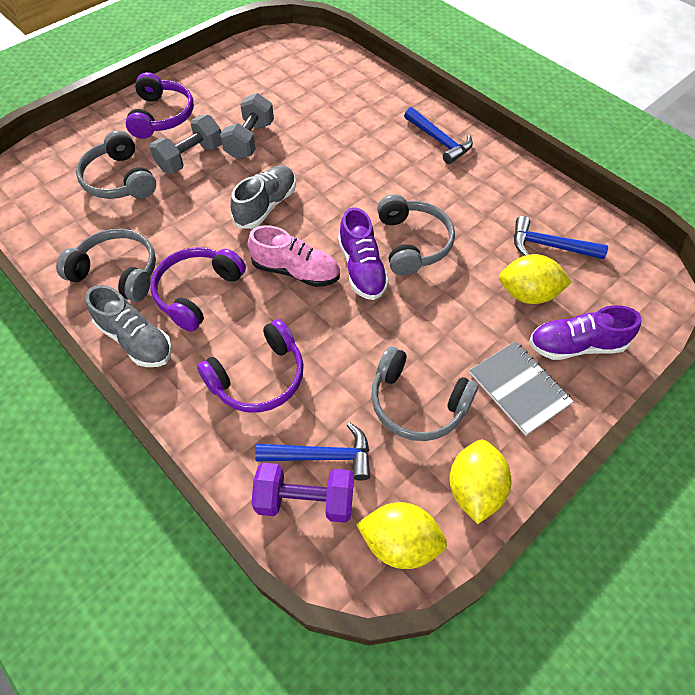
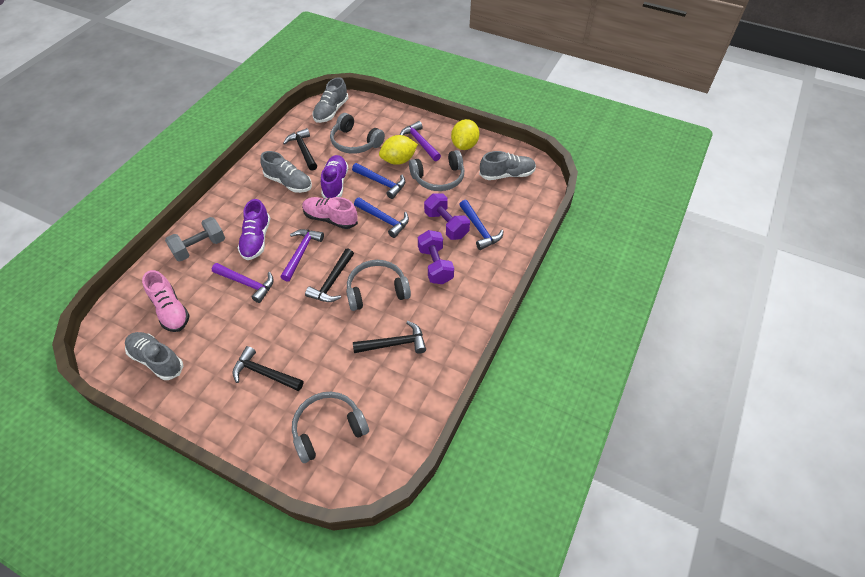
black hammer: none = 0 -> [232,346,303,391] [283,128,317,171] [305,248,354,302] [353,321,426,354] = 4
grey dumbbell: [149,115,222,174] [220,93,274,159] = 2 -> [165,217,225,262] = 1
grey notebook: [470,341,574,436] = 1 -> none = 0
grey shoe: [86,285,172,367] [230,165,296,229] = 2 -> [125,332,183,380] [260,151,312,193] [312,77,348,123] [479,151,536,180] = 4
pink shoe: [248,225,340,287] = 1 -> [142,270,190,332] [302,197,358,229] = 2
purple dumbbell: [251,463,354,523] = 1 -> [418,230,454,284] [424,193,470,240] = 2
purple hammer: none = 0 -> [212,263,274,303] [281,229,324,282] [400,121,441,161] = 3
purple headphones: [125,72,194,139] [150,247,246,332] [197,319,304,413] = 3 -> none = 0
yellow lemon: [356,502,447,569] [450,440,512,524] [499,254,572,304] = 3 -> [379,135,418,165] [451,119,479,150] = 2

